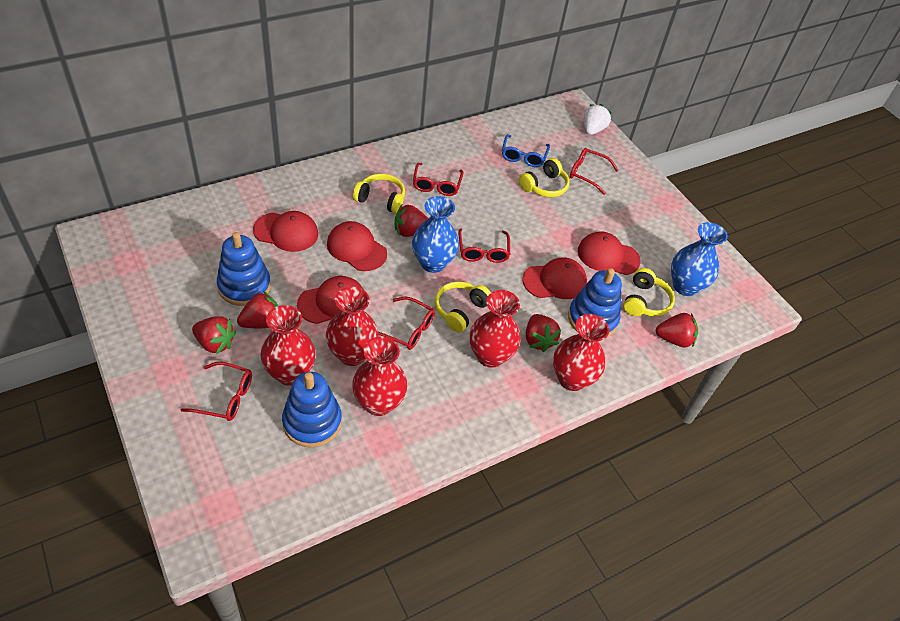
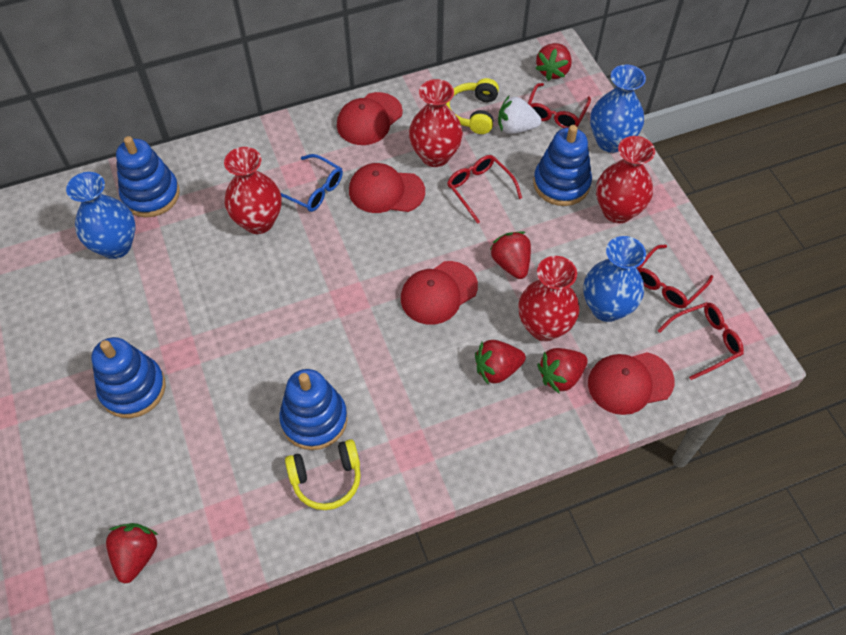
blue stacking toy: [217,232,271,306] [282,372,342,448] [568,268,622,337] = 3 -> [91,337,166,418] [116,136,180,217] [279,369,348,450] [533,125,592,206] = 4
blue vase: [412,196,459,273] [671,222,728,296] = 2 -> [66,172,136,259] [583,236,646,322] [590,64,646,153] = 3
red cap: [253,211,318,252] [297,276,364,324] [327,221,387,271] [522,257,587,299] [578,232,641,275] = 5 -> [337,92,403,145] [349,163,425,213] [401,261,478,325] [588,352,674,415] = 4
red glasses: [181,362,252,421] [378,297,435,350] [413,163,463,196] [458,228,510,263] [570,148,619,195] = 5 -> [447,155,522,224] [528,83,591,128] [637,244,713,309] [657,302,744,380] = 4
red vase: [260,305,316,386] [326,287,379,366] [352,336,407,416] [470,290,521,368] [553,314,609,391] = 5 -> [224,147,281,234] [409,79,463,167] [518,256,579,341] [596,136,655,223] = 4
yellow headphones: [353,174,405,214] [435,281,491,333] [519,158,570,197] [623,268,675,317] = 4 -> [285,439,361,510] [446,78,499,134] = 2

